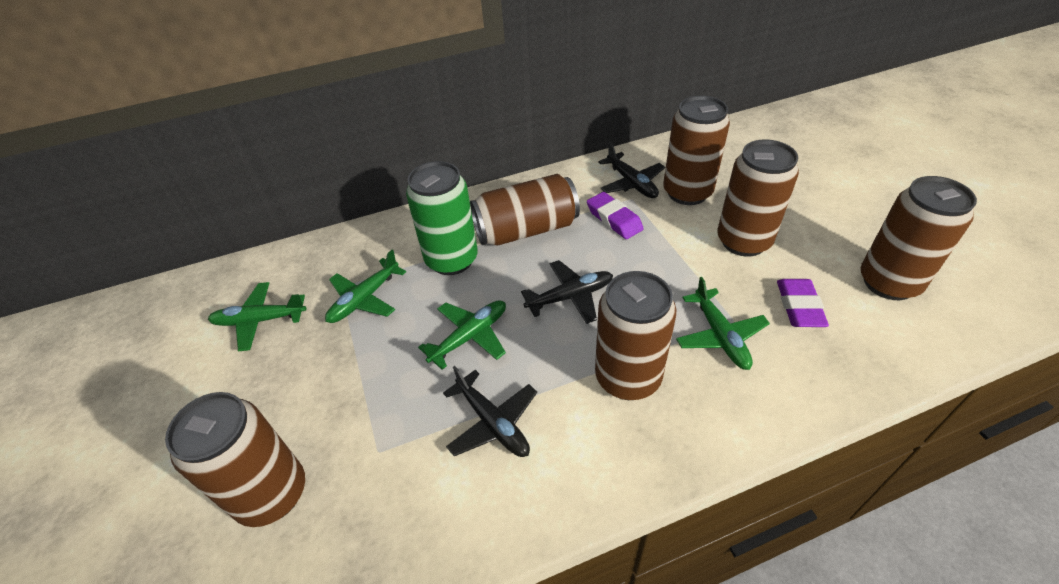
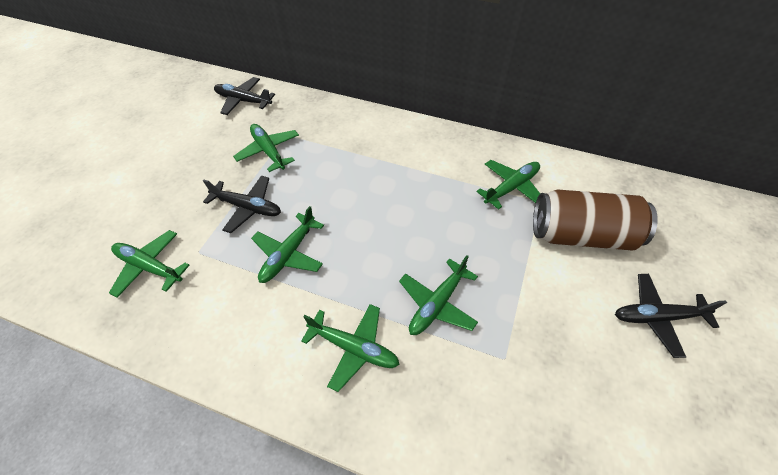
brown can: [165,392,305,527] [470,174,580,246] [595,271,676,400] [663,96,730,205] [717,139,799,257] [861,176,977,300] = 6 -> [533,190,658,251] = 1
green can: [406,161,478,275] = 1 -> none = 0
green plane: [208,282,306,351] [325,250,406,323] [418,300,506,370] [676,277,770,370] = 4 -> [109,230,190,298] [233,124,299,172] [251,206,324,283] [301,304,400,392] [399,255,478,335] [476,160,540,210] = 6
purple eraser: [587,192,644,239] [777,279,829,327] = 2 -> none = 0

